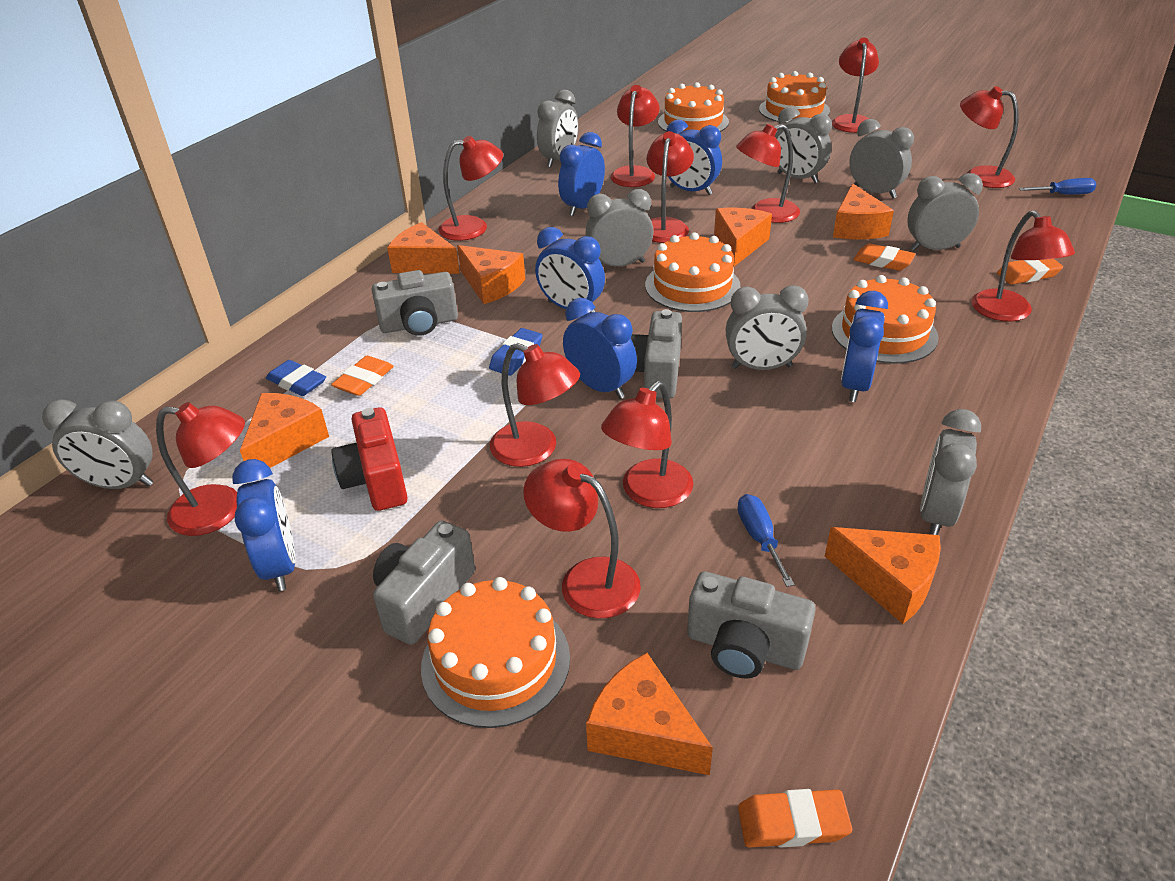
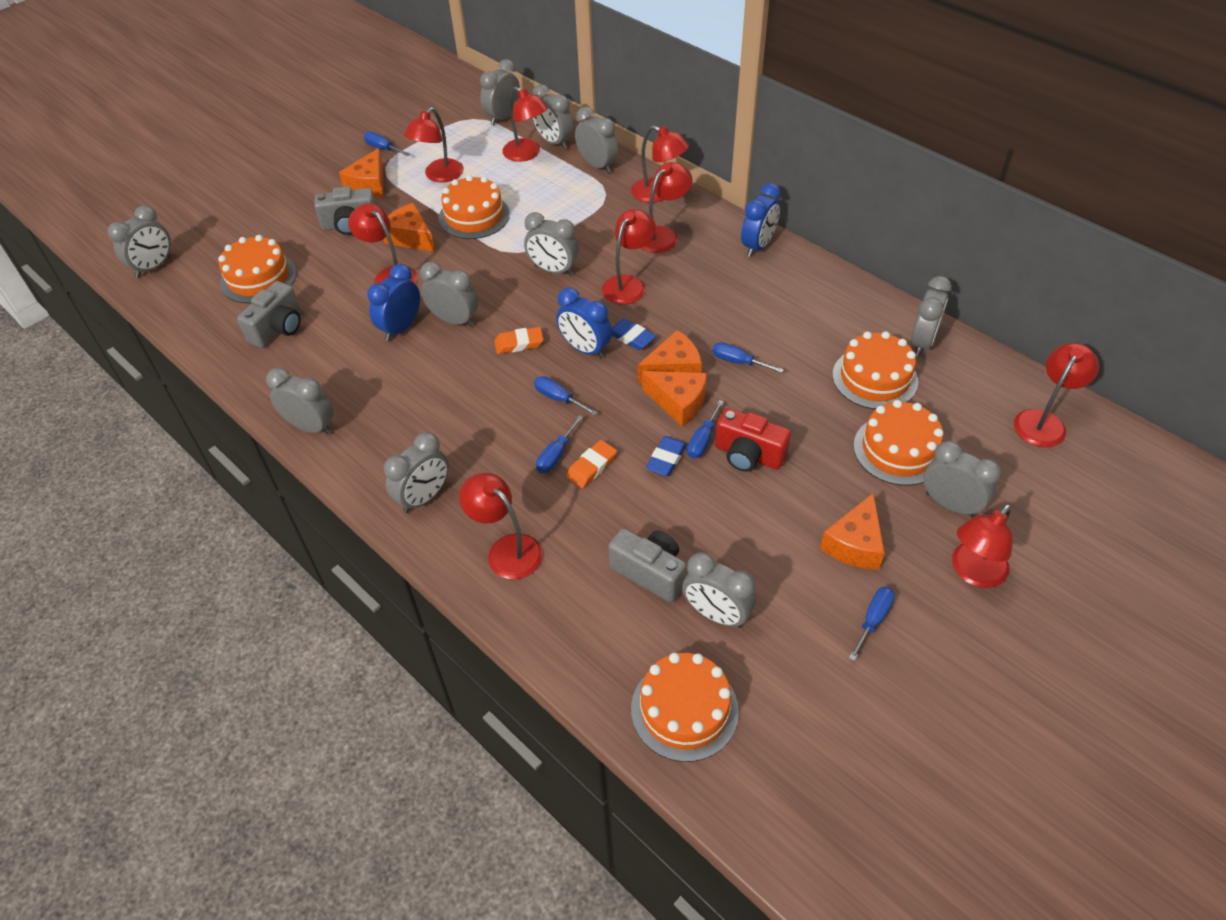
blue clock: [232,459,296,591] [535,227,605,313] [558,132,605,216] [563,298,637,399] [666,120,722,195] [841,291,888,402] = 6 -> [367,264,420,341] [556,288,612,359] [741,183,781,257] = 3
blue screwdriver: [737,494,795,587] [1019,178,1096,195] = 2 -> [364,132,410,156] [534,376,598,416] [536,415,583,473] [687,400,724,459] [712,342,784,373] [849,587,895,661] = 6
grey camera: [371,270,458,336] [373,521,475,645] [631,309,682,398] [687,571,816,679] = 4 -> [237,281,301,348] [314,186,376,235] [608,528,687,603] = 3
grey clock: [42,399,153,489] [537,90,578,168] [586,189,653,267] [726,285,809,370] [775,107,832,183] [849,119,914,199] [907,173,983,251] [920,409,981,535] = 8 -> [108,205,171,278] [266,367,334,435] [384,432,449,513] [420,262,478,327] [480,59,520,125] [524,212,579,276] [532,84,574,149] [575,107,618,173] [682,552,756,628] [910,276,952,356] [924,441,1001,518] = 11
orange cheese: [240,393,329,468] [387,222,460,274] [457,245,525,304] [586,653,713,775] [714,208,772,266] [825,527,941,624] [833,184,894,240] = 7 -> [339,148,384,197] [383,203,435,252] [638,330,702,383] [642,371,707,427] [820,493,885,570] = 5
orange eraser: [331,356,394,396] [738,789,852,848] [853,243,916,271] [997,259,1063,285] = 4 -> [494,327,544,354] [566,440,617,488] = 2
red lamp: [156,402,245,536] [439,136,503,241] [490,343,580,467] [523,459,641,618] [601,381,693,508] [610,85,660,187] [646,131,694,243] [736,124,800,223] [832,38,879,133] [960,86,1018,188] [971,210,1075,322] = 11 -> [348,203,417,284] [404,107,464,182] [459,473,543,579] [502,87,548,162] [602,209,656,305] [631,125,689,203] [642,162,692,253] [952,504,1013,588] [1014,343,1099,447] = 9

